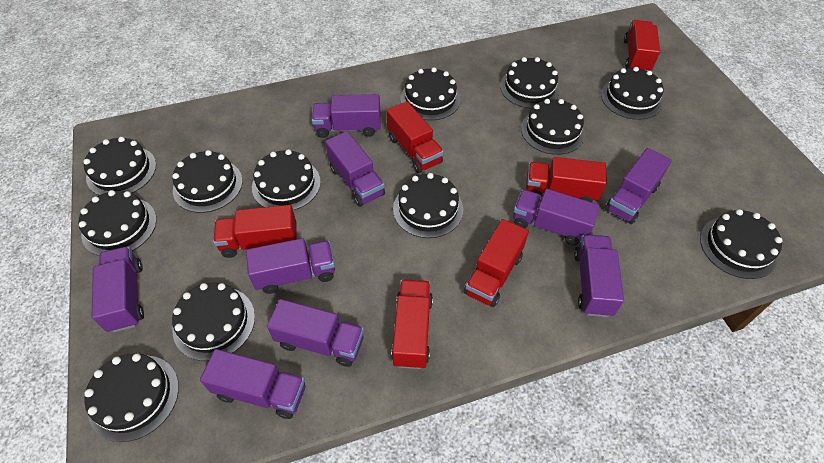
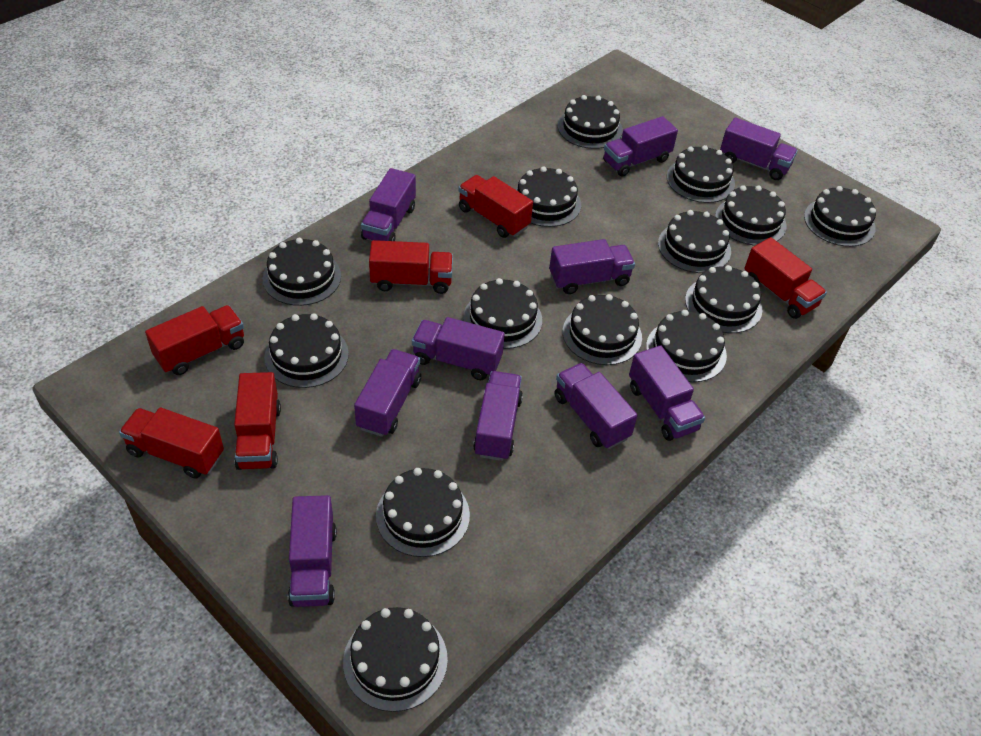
black cake: [78,190,157,256] [83,137,156,195] [84,353,179,442] [172,150,243,213] [172,282,255,361] [252,149,321,210] [393,173,463,238] [400,67,461,120] [500,57,560,108] [521,99,585,155] [601,67,663,120] [700,209,782,279] = 12 -> [262,238,341,306] [264,314,349,388] [343,607,448,712] [376,468,470,557] [463,278,542,349] [515,166,581,227] [558,95,623,149] [563,294,642,365] [646,310,727,382] [658,210,731,273] [667,145,735,203] [685,265,763,333] [715,185,786,245] [804,186,876,247] = 14
purple truck: [92,246,144,332] [200,349,305,419] [246,238,335,294] [267,299,364,367] [312,94,381,138] [325,131,385,207] [513,189,599,246] [574,234,624,317] [605,148,672,224] = 9 -> [288,495,337,607] [354,349,421,437] [361,168,416,241] [412,317,505,380] [473,371,523,461] [549,239,635,294] [555,363,638,449] [603,116,678,177] [629,345,705,441] [720,117,798,180] = 10

